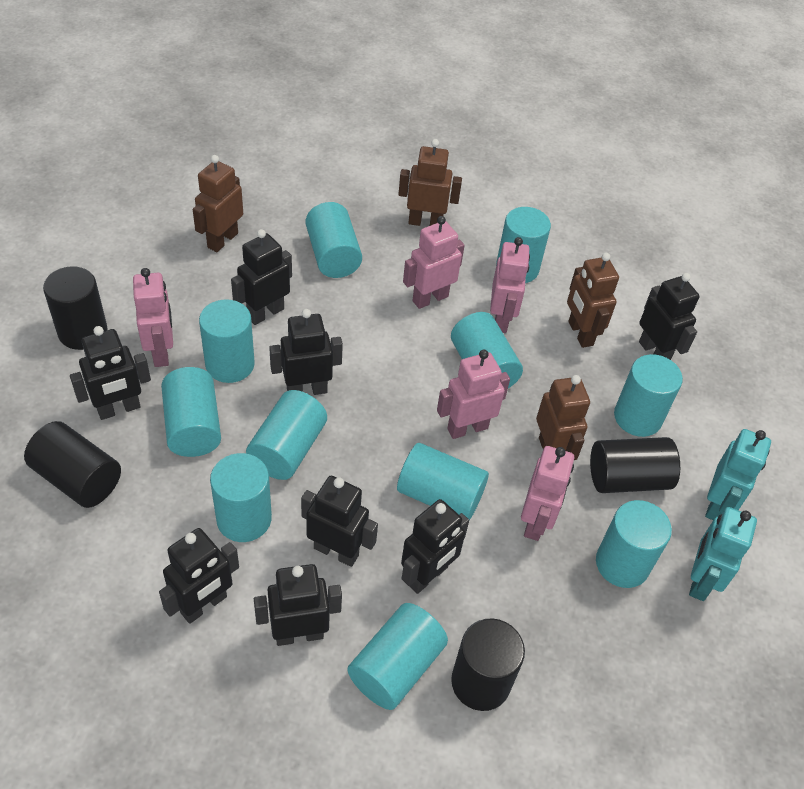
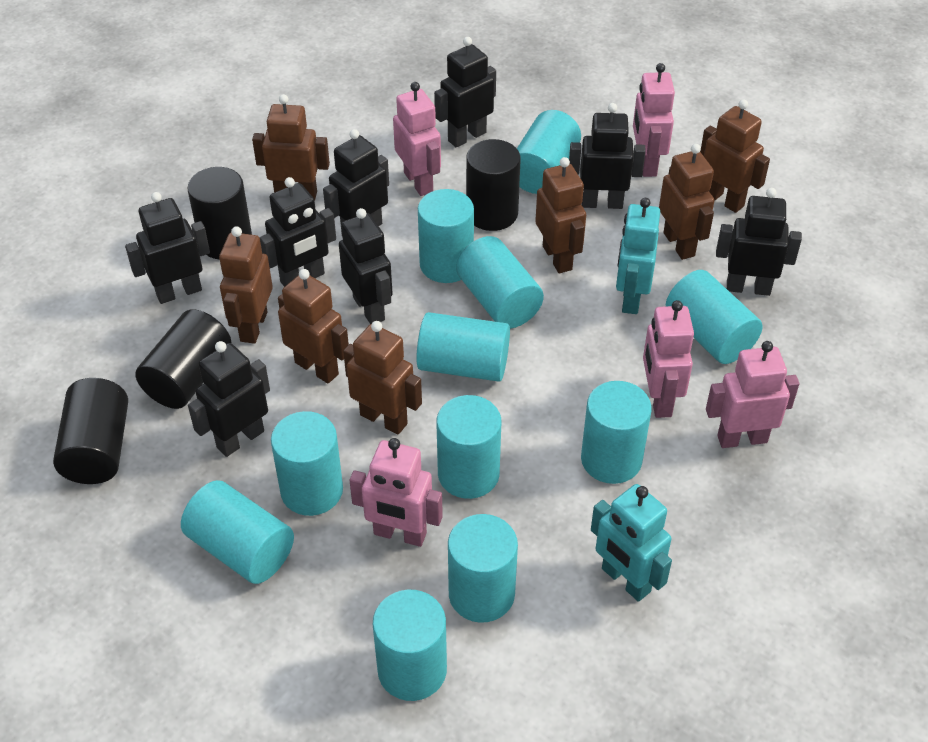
brown robot: [193,155,243,252] [398,139,462,226] [536,375,590,460] [567,253,619,348] = 4 -> [219,226,273,344] [252,94,330,201] [278,269,349,383] [343,321,422,434] [535,157,586,273] [659,144,714,260] [700,99,770,213] = 7

